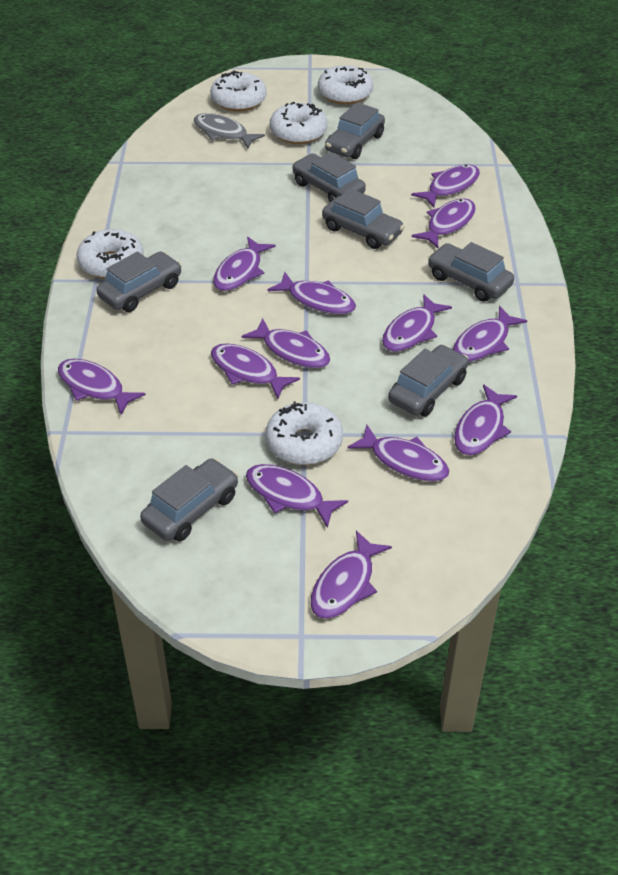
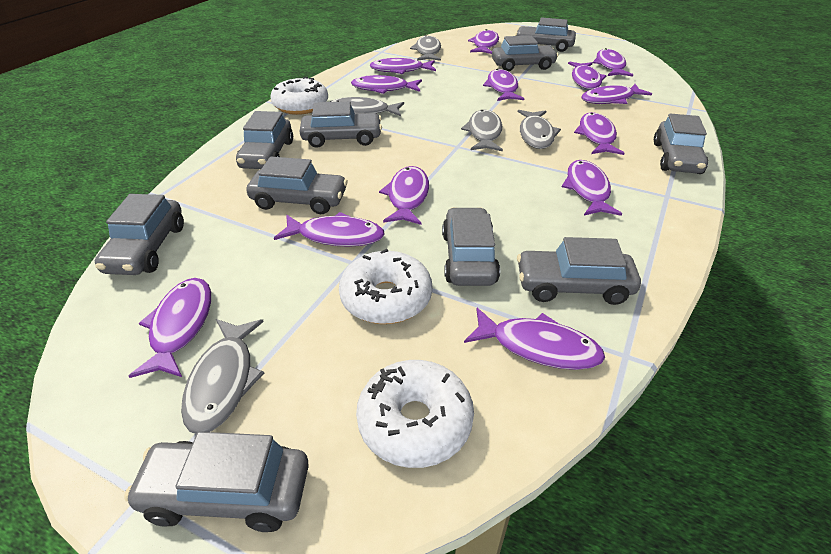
grey car: [97,251,182,312] [140,458,238,542] [292,152,366,202] [322,188,405,249] [325,102,385,159] [388,345,468,416] [428,242,514,302] = 7 -> [95,194,184,275] [124,432,309,532] [236,111,293,169] [246,157,348,214] [300,101,382,148] [442,207,500,286] [492,35,559,71] [515,17,576,52] [517,237,641,305] [654,114,708,174] = 10
grey fish: [194,113,265,148] = 1 -> [181,319,264,434] [330,97,404,116] [410,35,441,61] [461,109,503,151] [518,110,561,149] = 5
white donut: [76,229,144,279] [210,71,267,112] [265,402,343,465] [270,102,328,144] [318,65,373,105] = 5 -> [270,77,328,115] [339,249,432,324] [356,360,474,468] = 3

